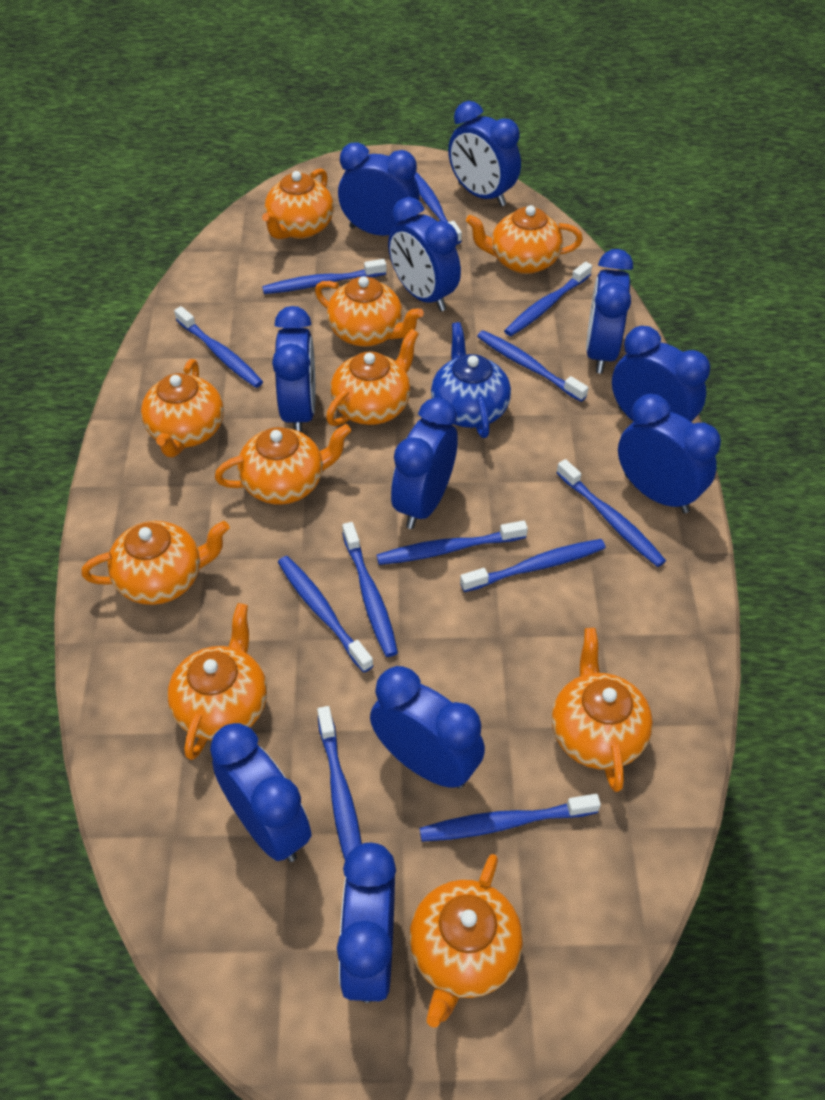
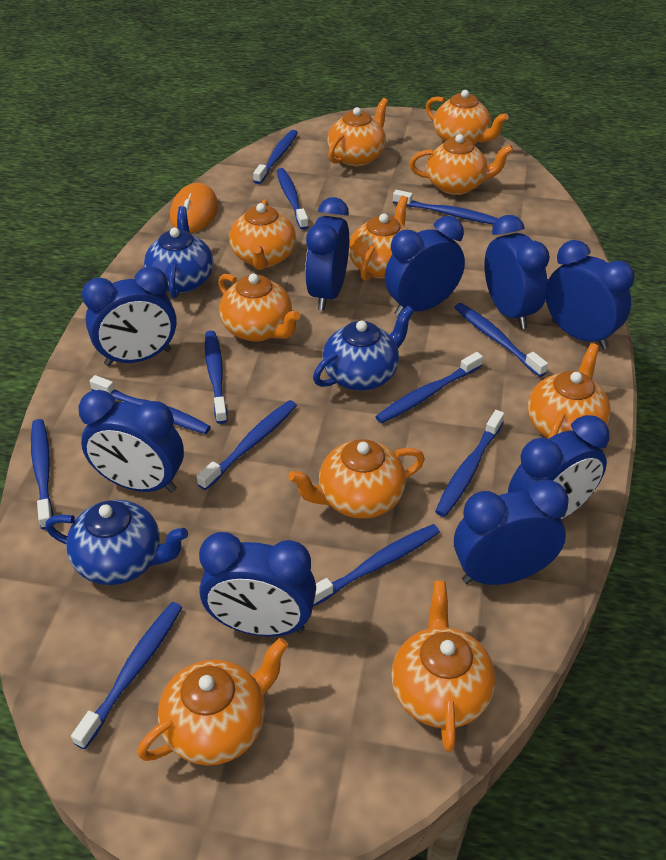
blue clock: [210,723,311,862] [272,306,315,432] [337,843,396,1003] [338,142,420,236] [370,666,485,789] [388,197,461,311] [391,398,458,529] [448,101,521,206] [586,249,633,373] [612,326,710,422] [618,394,721,513] = 11 -> [78,390,184,493] [82,266,177,366] [199,532,316,636] [305,197,349,311] [385,216,465,316] [454,480,569,585] [484,215,550,329] [508,415,609,520] [546,240,635,349] = 9
blue teapot: [431,322,511,438] = 1 -> [45,500,188,585] [144,206,213,298] [313,306,414,391] = 3
orange mouse: none = 0 -> [170,183,218,233] = 1

